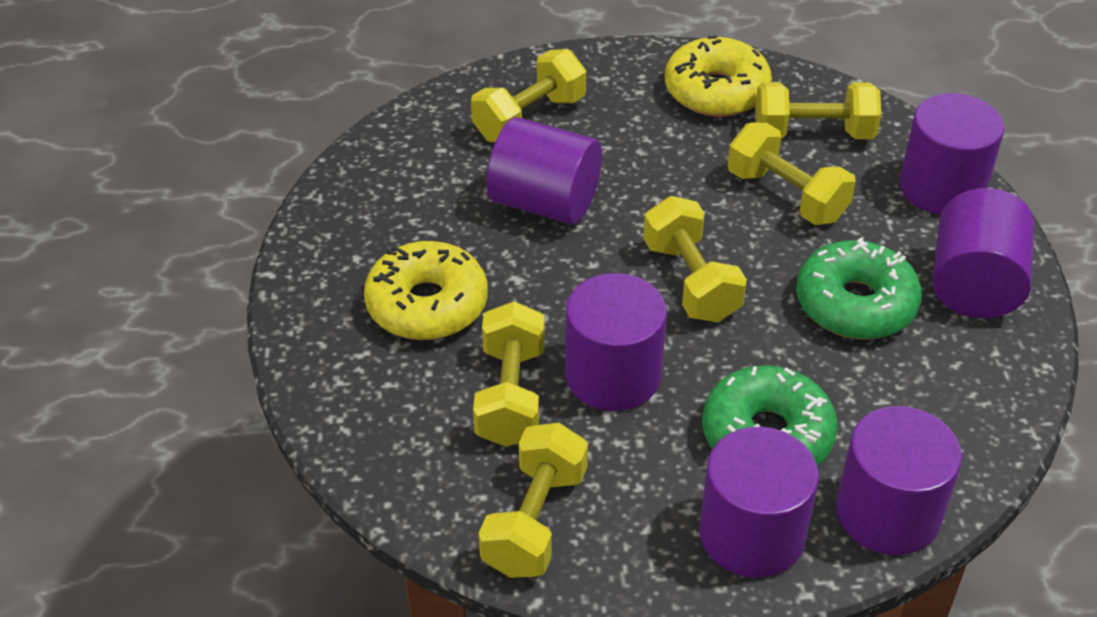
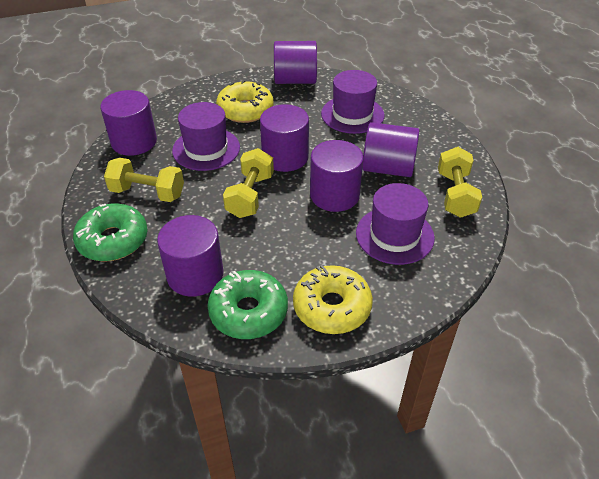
purple hat: none = 0 -> [172,102,240,171] [321,70,385,134] [356,183,435,265] = 3
yellow dumbbell: [471,49,586,143] [473,301,545,447] [479,422,588,578] [643,196,747,322] [728,123,856,225] [755,82,881,139] = 6 -> [104,158,184,202] [223,148,274,218] [438,147,482,218] = 3

